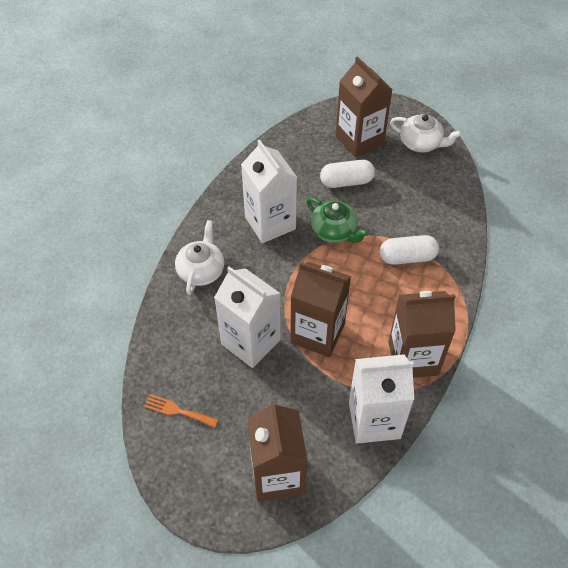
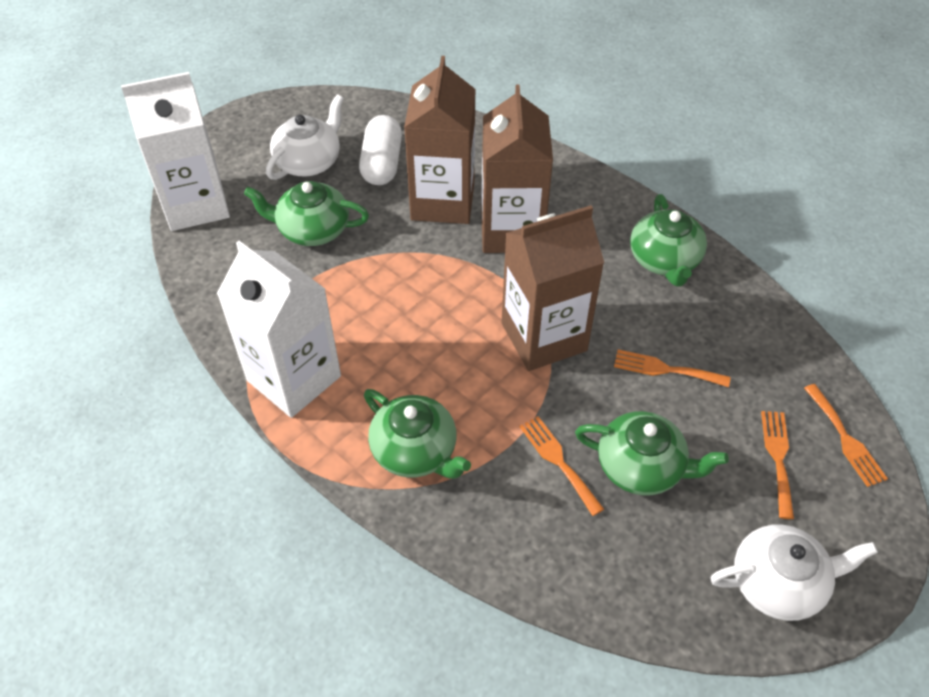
brown carton: [247,401,307,502] [290,262,351,357] [336,56,393,158] [388,291,456,378] = 4 -> [404,56,476,224] [481,84,553,253] [501,205,604,371] = 3
green teapot: [306,197,368,243] = 1 -> [244,181,369,246] [364,389,471,479] [575,411,729,495] [630,194,707,287] = 4
orange fork: [144,394,218,427] = 1 -> [519,416,604,516] [614,349,730,387] [761,411,794,519] [804,384,888,487] = 4
white capsule: [320,160,375,188] [380,235,439,265] = 2 -> [359,115,402,185] = 1
white carton: [214,267,280,368] [241,140,297,243] [349,354,414,444] = 3 -> [121,72,230,231] [217,241,341,418] = 2

